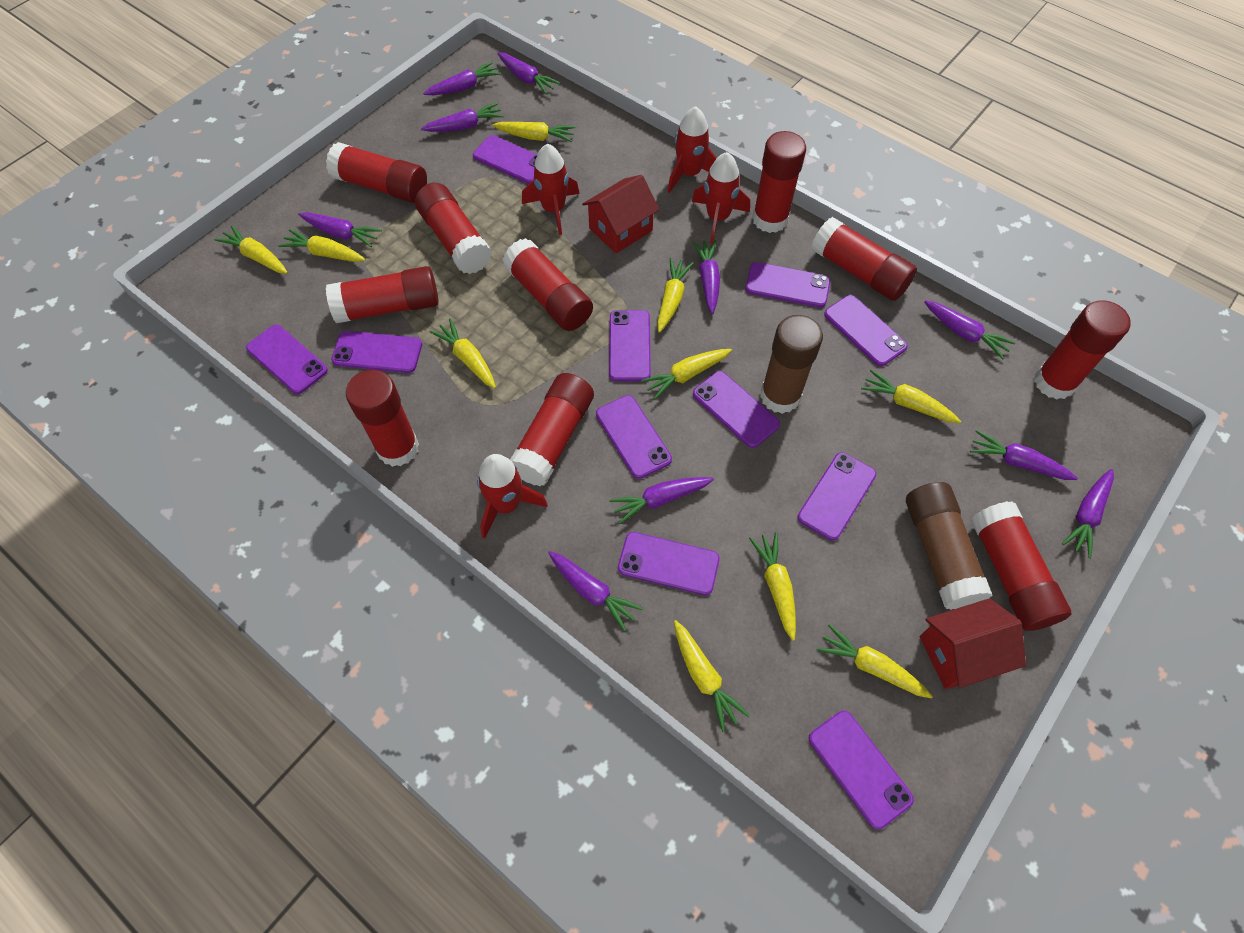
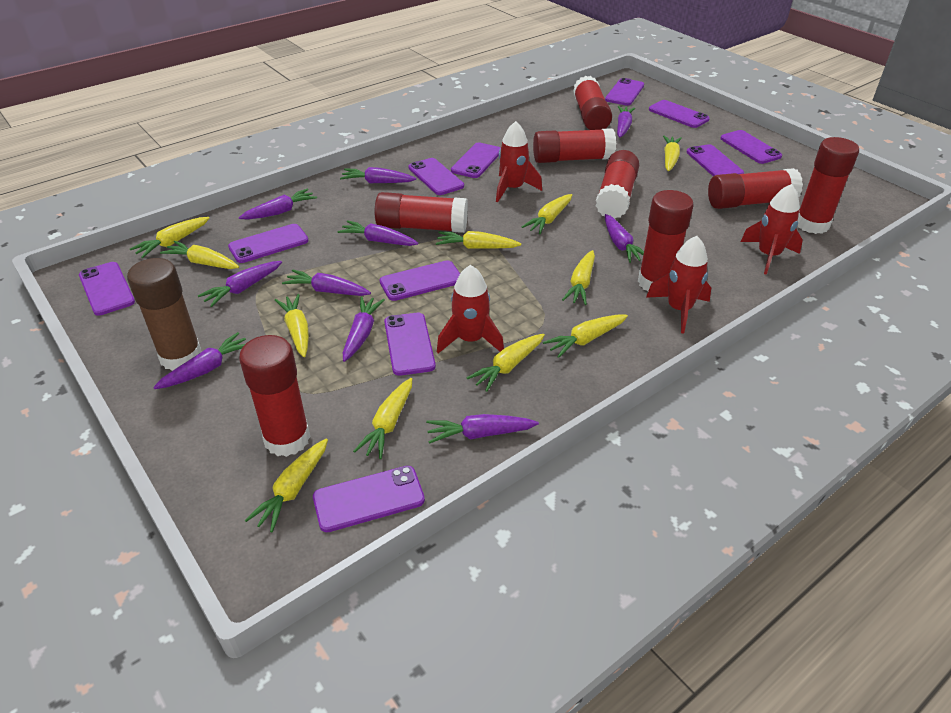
brown glue stick: [760,315,823,414] [906,482,993,610] = 2 -> [127,258,202,371] = 1
red glue stick: [326,142,427,203] [326,266,439,323] [346,370,419,467] [415,183,492,274] [502,238,593,331] [510,373,594,486] [752,131,806,233] [811,217,917,301] [971,501,1071,631] [1034,300,1130,399] = 10 -> [239,335,310,457] [375,192,468,233] [533,128,616,163] [573,76,612,130] [596,150,639,219] [638,190,694,291] [708,168,803,209] [798,137,859,234] = 8
red house: [582,175,660,253] [920,598,1026,689] = 2 -> none = 0
yellow carrot: [214,225,288,274] [278,229,366,262] [430,318,496,389] [492,122,576,142] [641,349,732,400] [657,258,694,333] [674,620,750,732] [749,532,796,641] [817,624,933,698] [861,370,961,423] = 10 -> [130,217,210,258] [160,241,239,269] [245,438,328,532] [275,294,309,357] [353,378,412,459] [436,231,521,249] [467,334,545,392] [522,194,572,234] [543,315,628,358] [562,250,595,305] [663,136,682,171] = 11

